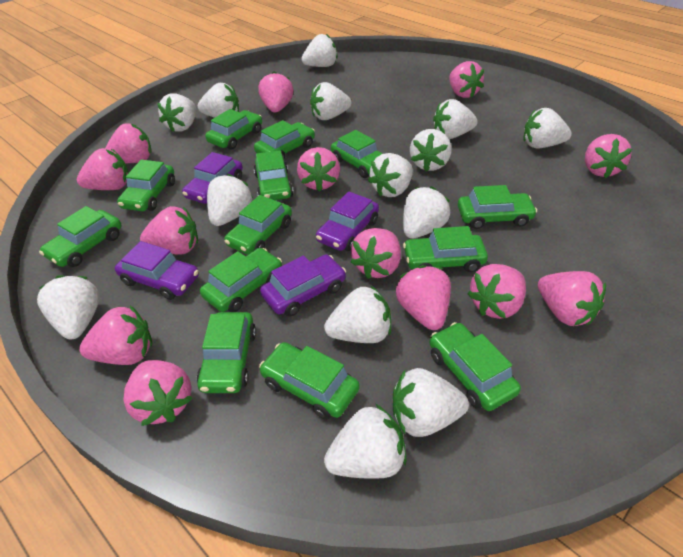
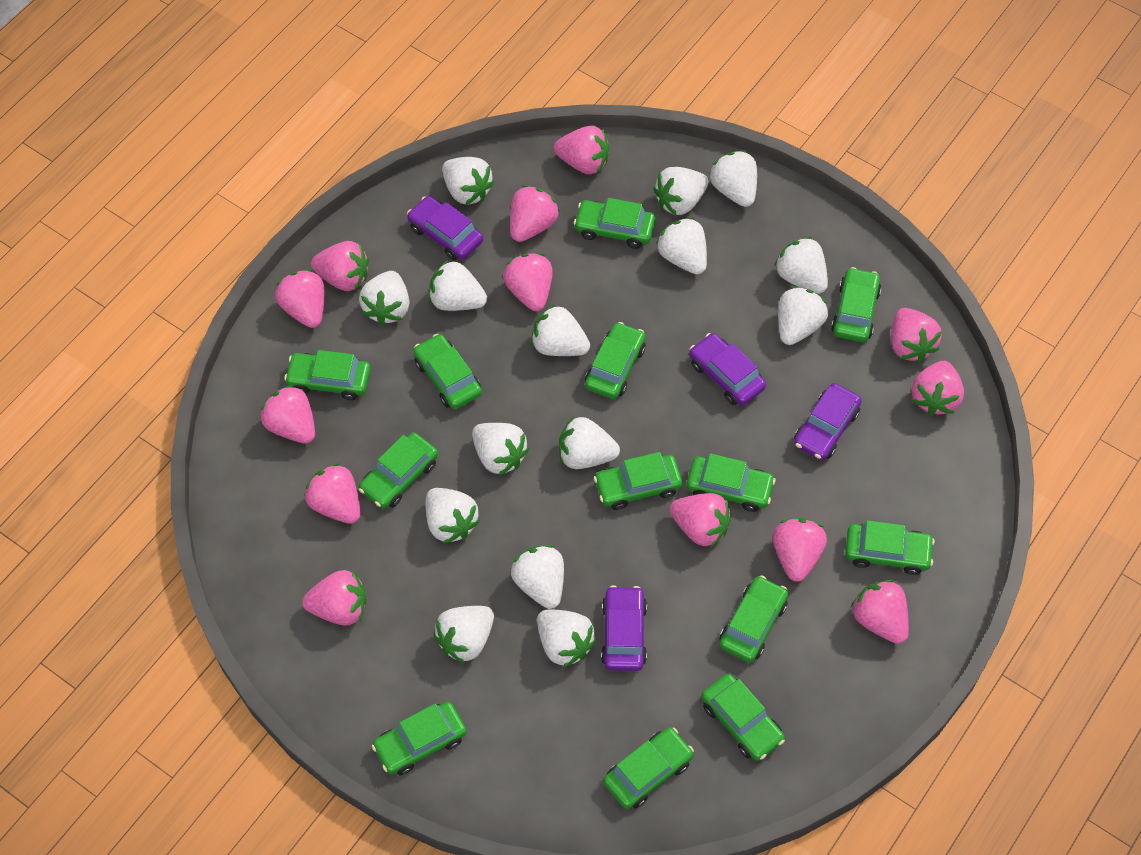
white strawberry: [37,275,100,339] [157,93,196,132] [198,83,239,118] [207,174,253,226] [301,34,337,67] [310,82,351,120] [324,285,391,343] [324,404,407,479] [368,153,413,197] [393,368,469,437] [403,186,450,239] [410,129,451,172] [433,99,478,139] [523,108,572,148] = 14 -> [359,271,409,326] [426,488,480,544] [429,260,487,311] [433,606,494,663] [442,157,494,205] [472,423,529,475] [511,545,564,609] [531,305,590,356] [537,610,596,668] [559,416,620,469] [653,167,708,216] [656,217,707,274] [709,151,757,207] [775,237,828,294] [778,286,828,345] = 15

